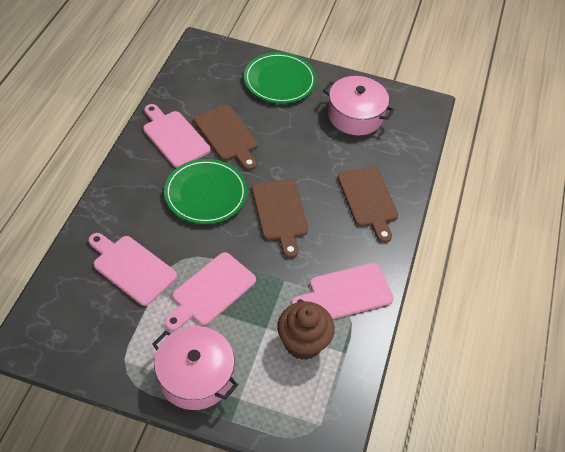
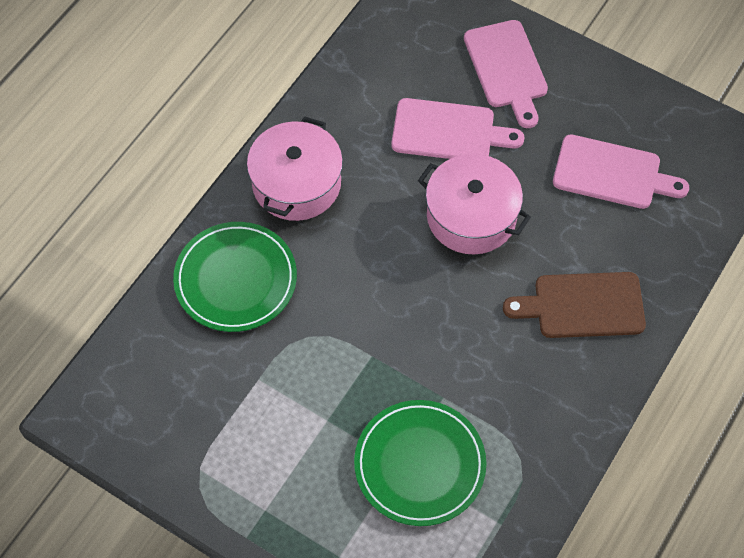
brown cupcake: [277,301,335,360] = 1 -> none = 0
brown cutting board: [194,105,258,170] [252,179,308,258] [337,167,398,243] = 3 -> [503,272,646,338] = 1
pink cutting board: [88,233,177,306] [143,104,210,168] [165,252,256,331] [292,263,394,319] = 4 -> [391,98,524,159] [464,20,548,128] [553,135,689,209] = 3

